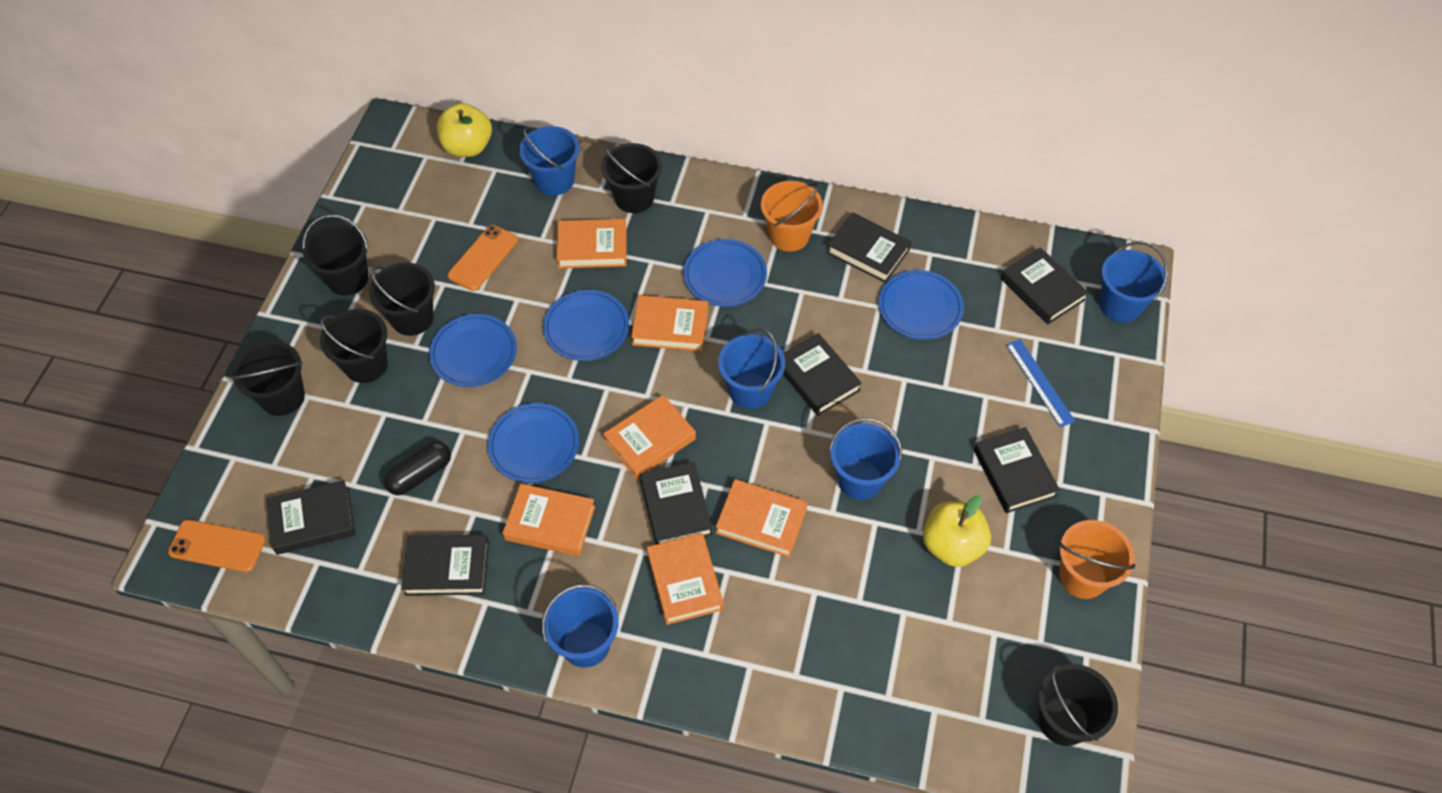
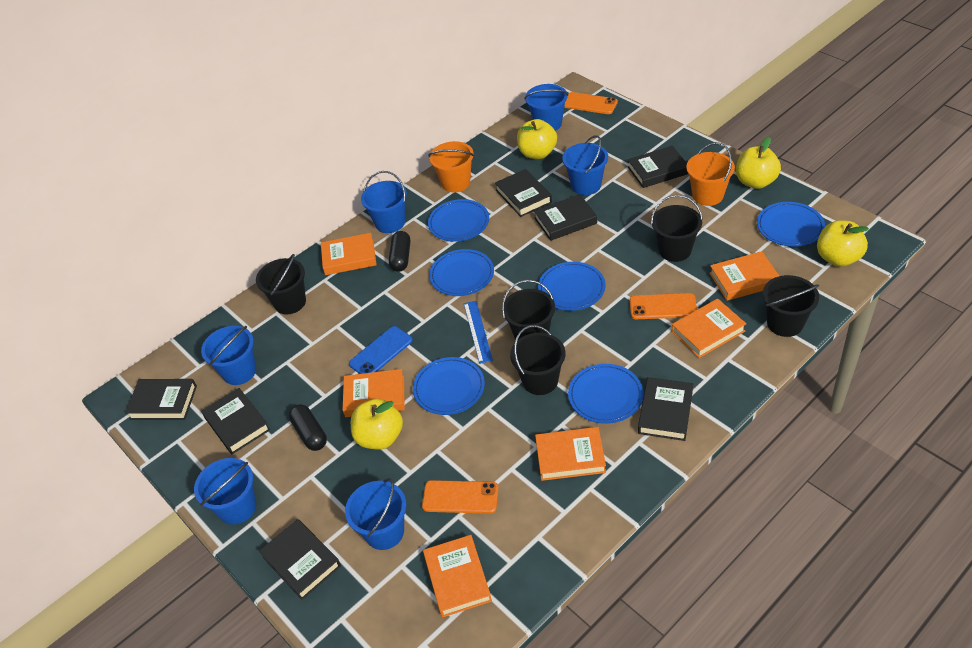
black bucket: [231,341,305,416] [302,214,369,296] [320,309,388,383] [369,263,435,336] [601,143,662,213] [1038,664,1118,746] = 6 -> [256,254,306,314] [502,280,555,340] [510,325,565,395] [651,195,703,262] [763,275,819,337] = 5
black capsule: [384,441,451,495] = 1 -> [289,404,327,451] [389,231,410,272] = 2
blue bucket: [519,126,580,196] [542,584,619,667] [718,328,785,409] [829,418,902,500] [1100,242,1168,322] = 5 -> [194,458,256,525] [201,326,256,385] [345,478,406,550] [361,171,407,233] [524,84,568,131] [562,135,608,195] = 6
blue phone: none = 0 -> [349,326,413,374] = 1
blue plate: [429,314,517,387] [488,403,579,483] [543,290,629,361] [683,239,767,307] [878,270,964,340] = 5 -> [413,357,485,415] [428,199,489,242] [429,249,494,296] [538,262,606,311] [568,364,643,424] [757,202,825,247] = 6
orange phone: [168,520,266,572] [447,225,518,291] = 2 -> [422,480,499,514] [564,92,618,114] [630,293,697,319] = 3
yellow apple: [437,103,492,157] [923,495,991,567] = 2 -> [351,399,403,450] [517,119,557,159] [736,137,781,189] [817,220,869,267] = 4

